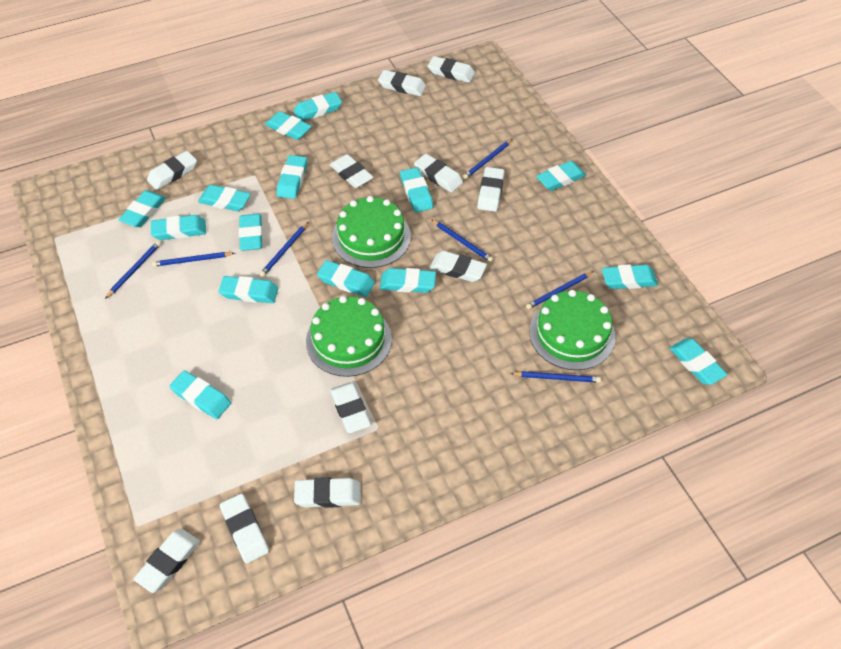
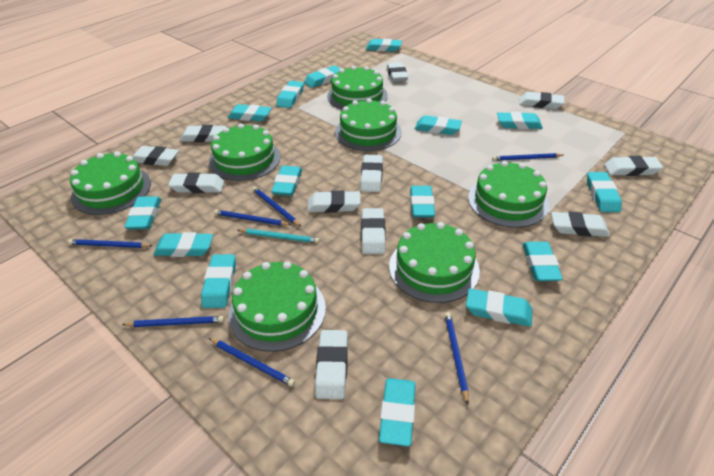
green cake: [306,296,392,377] [332,196,411,268] [530,290,615,370] = 3 -> [70,152,151,215] [209,123,281,181] [228,261,326,352] [327,66,388,110] [335,98,402,151] [389,222,480,303] [468,161,549,228] = 7
turquoise pencil: none = 0 -> [238,229,320,243] = 1

